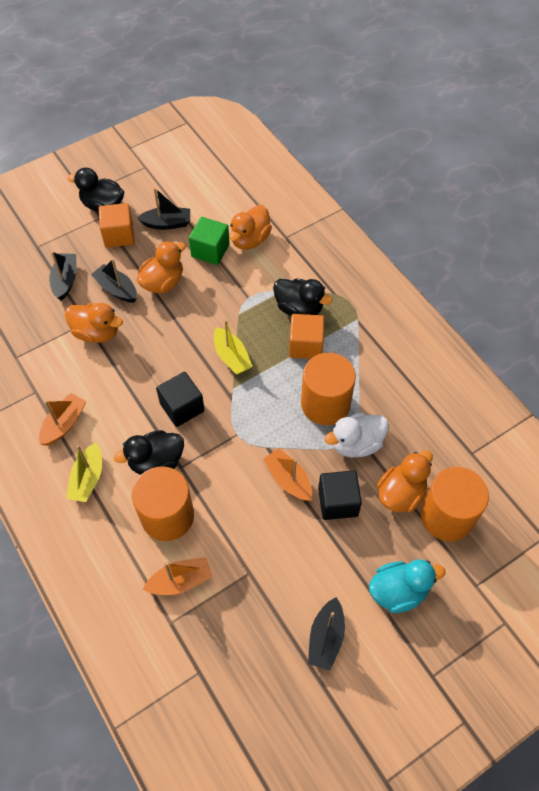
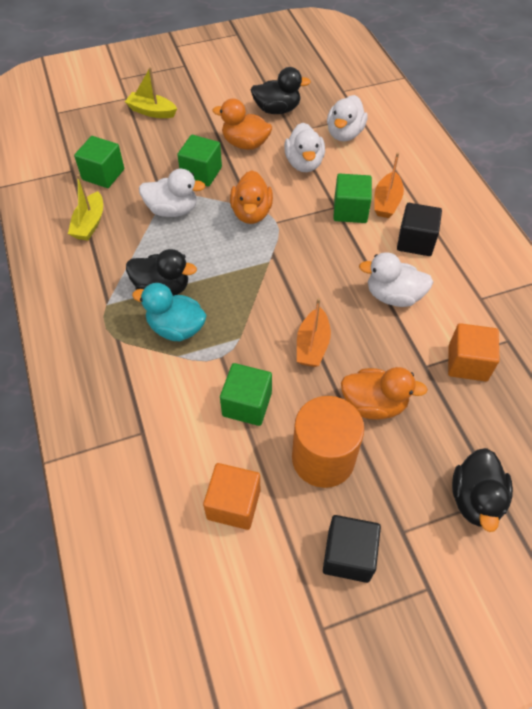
black boat: [49,251,77,301] [91,258,137,303] [137,188,190,230] [308,597,345,670] = 4 -> none = 0
green cube: [189,217,230,265] = 1 -> [74,136,124,188] [177,135,222,187] [220,363,272,426] [333,174,372,223] = 4
orange boat: [39,393,86,446] [143,557,213,595] [263,448,312,501] = 3 -> [297,298,331,367] [374,152,404,218] = 2
orange cylinder: [132,467,194,541] [301,353,356,425] [421,467,489,541] = 3 -> [292,396,364,488] = 1
orange duck: [65,303,123,343] [136,241,186,293] [229,205,272,250] [377,450,433,512] = 4 -> [213,98,272,150] [230,170,273,224] [341,367,428,420] = 3
white duck: [324,412,389,458] = 1 -> [139,169,206,217] [284,123,325,172] [327,95,367,141] [359,252,433,307] = 4

